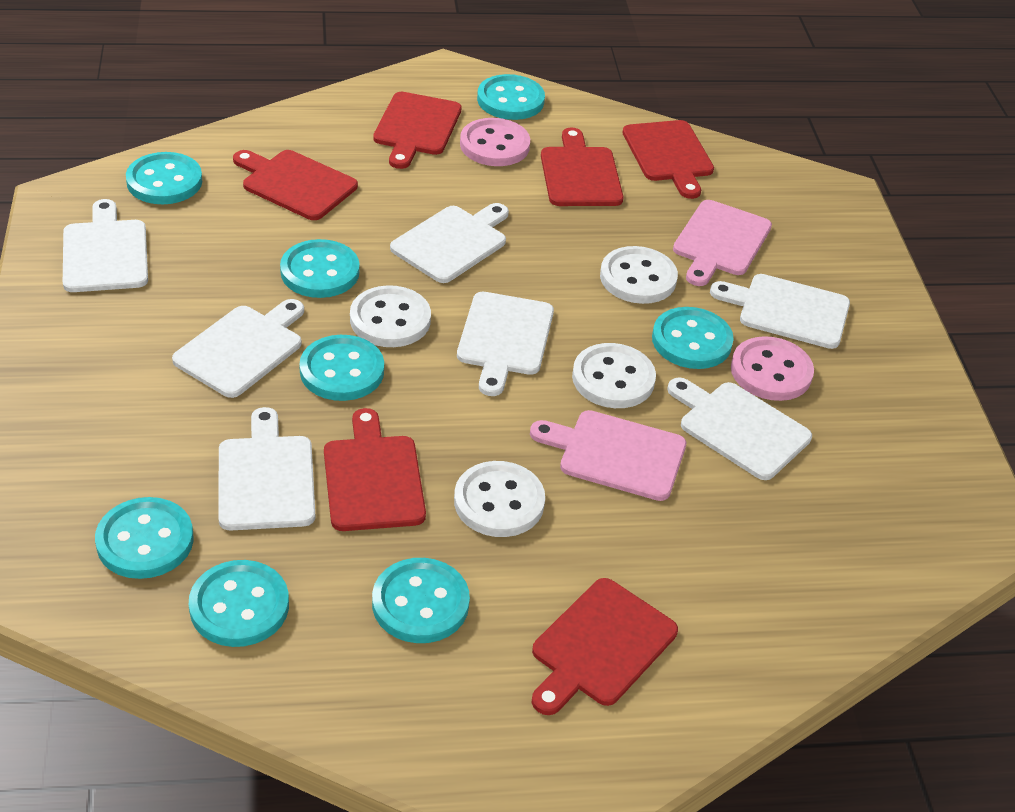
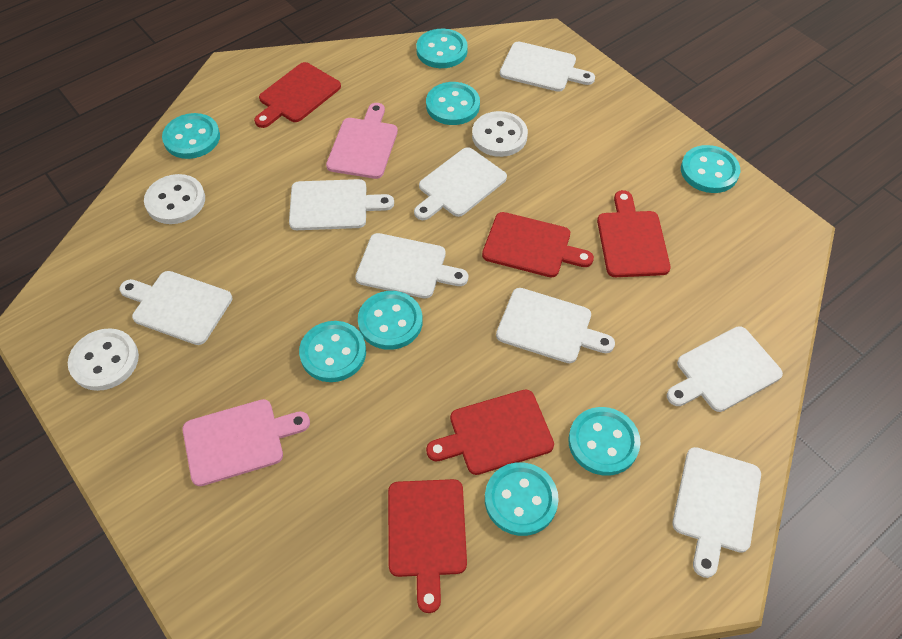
pink button: [460,118,530,166] [731,336,814,401] = 2 -> none = 0
red cutting board: [233,150,358,220] [324,408,426,531] [373,92,462,169] [532,578,678,715] [541,128,624,206] [622,120,714,199] = 6 -> [254,62,341,128] [388,479,467,613] [426,390,554,475] [482,212,594,277] [597,190,671,277] = 5
white button: [350,285,431,347] [454,461,545,537] [572,343,656,408] [600,246,678,304] = 4 -> [68,328,139,391] [144,174,205,224] [472,111,528,157] = 3
white cutting board: [63,199,148,292] [172,299,304,398] [218,407,315,530] [390,203,509,283] [457,292,554,396] [667,377,812,480] [710,274,850,349] = 7 -> [119,271,232,345] [289,179,394,230] [355,233,468,298] [414,147,507,220] [496,288,615,363] [500,41,595,92] [667,326,783,412] [672,447,761,578] = 8

